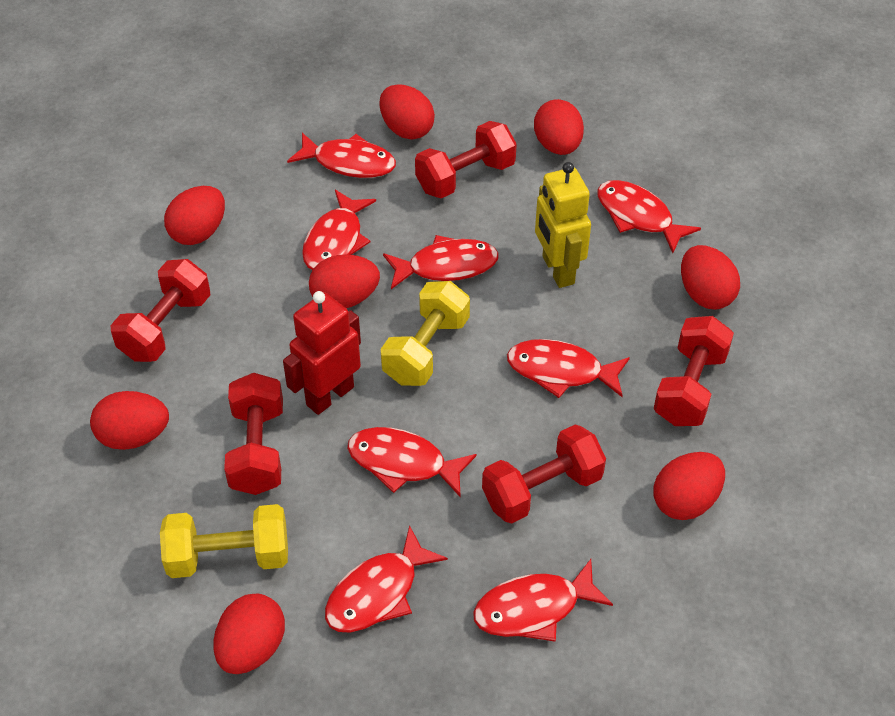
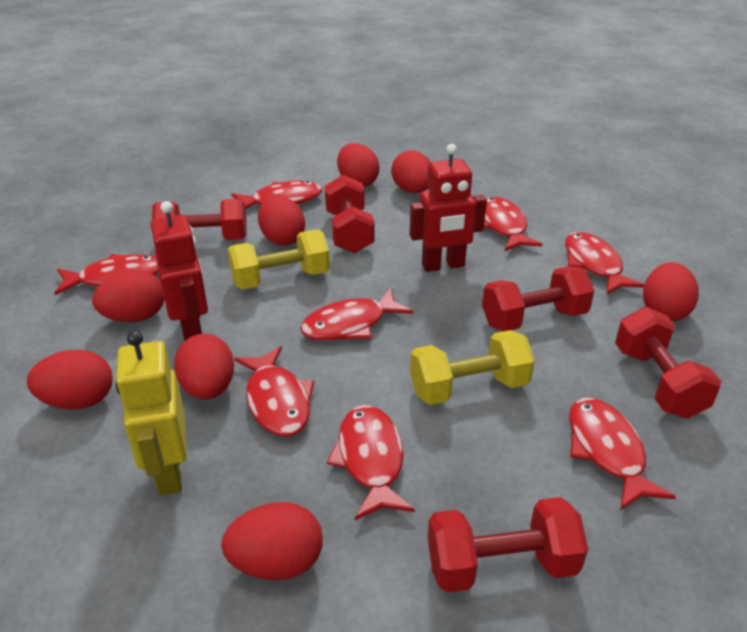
red robot: [283,291,361,415] = 1 -> [150,201,208,341] [409,144,487,272] = 2

